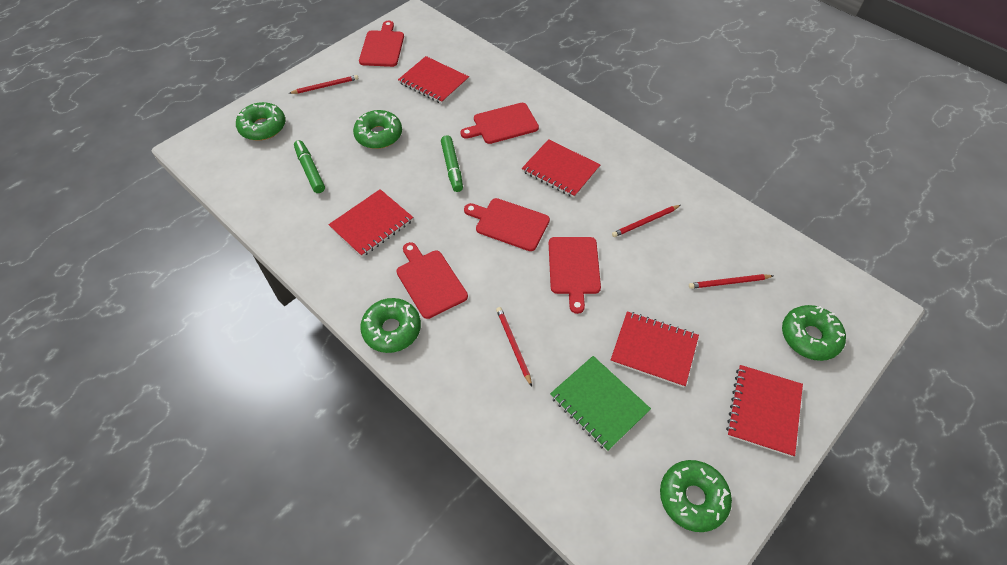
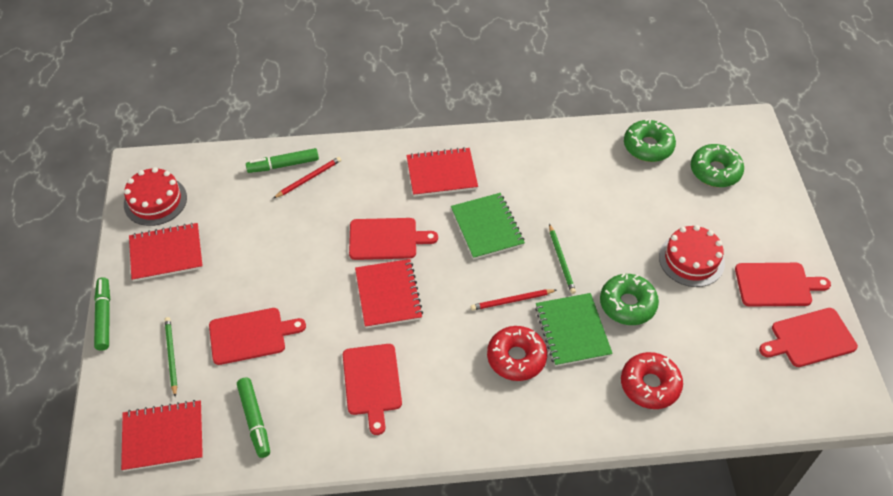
green donut: [236,102,285,141] [353,110,402,149] [360,298,421,353] [660,460,732,532] [782,305,846,361] = 5 -> [600,273,659,325] [624,119,676,162] [691,144,744,187] = 3
green marker: [294,140,325,193] [441,135,463,192] = 2 -> [94,277,110,351] [237,378,270,458] [246,148,319,173] = 3
green notebook: [550,356,651,451] = 1 -> [451,193,525,260] [535,293,613,367] = 2
green pencil: none = 0 -> [165,317,177,397] [549,224,576,294] = 2
red cake: none = 0 -> [124,167,187,226] [659,225,725,287] = 2
red donut: none = 0 -> [487,326,547,381] [621,352,683,409] = 2
red notebook: [328,189,413,257] [398,56,469,104] [522,139,600,198] [611,311,699,388] [726,365,803,457] = 5 -> [121,400,203,472] [129,223,203,282] [355,259,423,328] [406,147,478,197] = 4
red pencil: [288,75,359,94] [496,307,532,387] [612,205,681,237] [689,274,773,289] = 4 -> [274,157,341,198] [471,289,556,311] = 2

